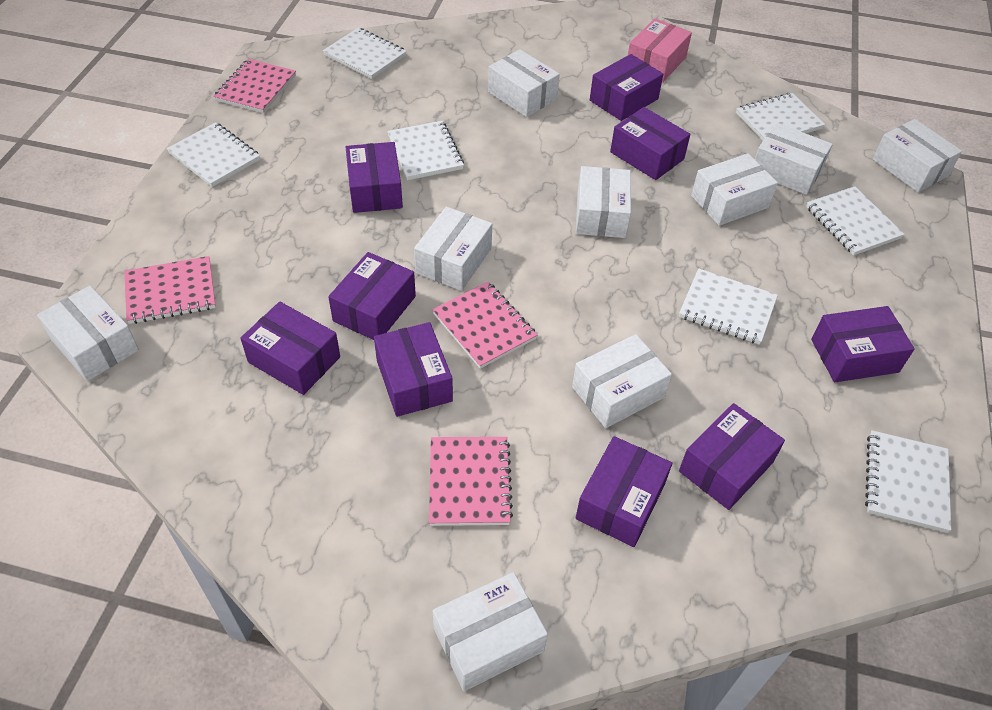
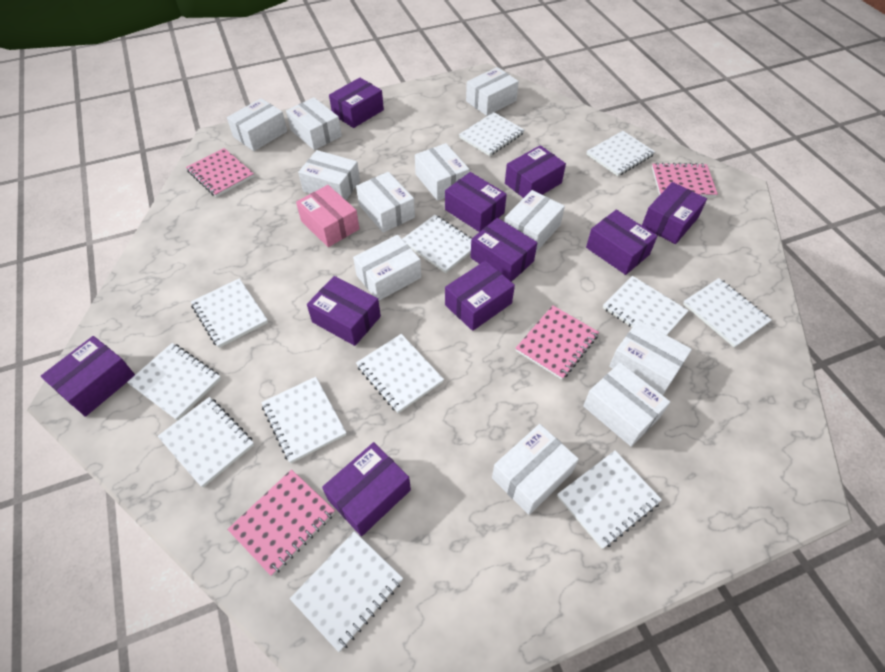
purple box: [240,301,340,395] [328,252,416,340] [346,142,403,213] [374,322,453,417] [576,436,672,547] [590,54,663,121] [610,107,690,180] [679,403,785,510] [811,306,915,382] = 9 -> [41,336,135,417] [307,276,381,346] [322,442,411,536] [329,78,384,128] [445,172,507,232] [445,260,515,331] [470,218,537,282] [505,145,566,198] [586,210,657,275] [642,182,707,244] = 10
white box: [37,286,139,381] [414,207,492,291] [433,572,548,691] [488,49,560,117] [572,334,672,428] [576,166,631,238] [691,153,778,226] [755,123,833,195] [873,119,962,192] = 9 -> [227,98,287,151] [286,97,342,150] [298,150,360,200] [353,235,421,301] [356,172,415,233] [415,143,469,201] [466,67,519,116] [492,424,579,515] [504,190,565,252] [583,363,670,447] [609,320,692,395] = 11
white notebook: [167,122,260,187] [323,28,407,79] [387,121,464,180] [679,268,778,345] [736,93,825,141] [806,186,905,255] [865,430,951,533] = 7 -> [127,343,221,421] [158,397,254,488] [191,278,268,348] [261,377,346,463] [290,531,403,652] [356,334,444,413] [402,215,472,273] [459,112,524,156] [557,450,662,549] [586,131,655,176] [603,276,689,335] [683,278,772,348] = 12

